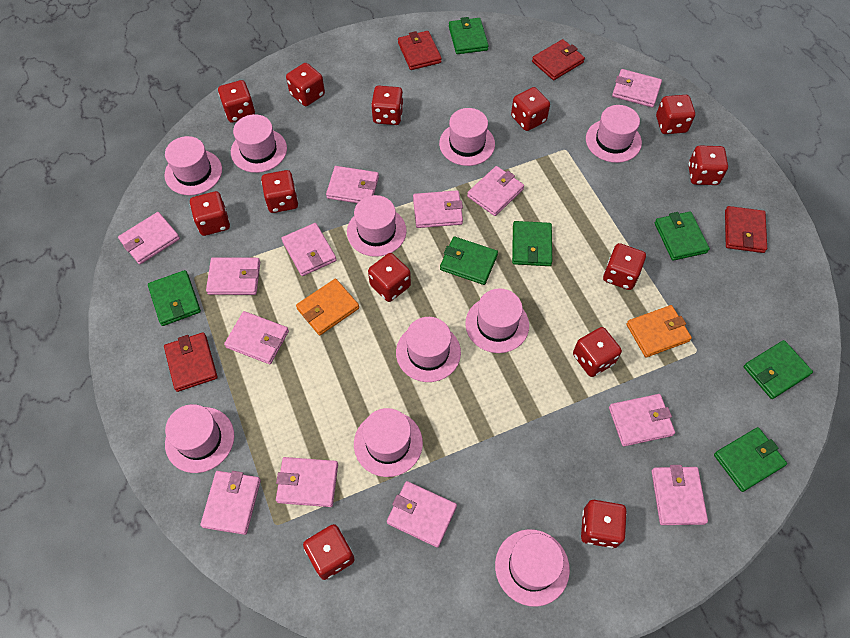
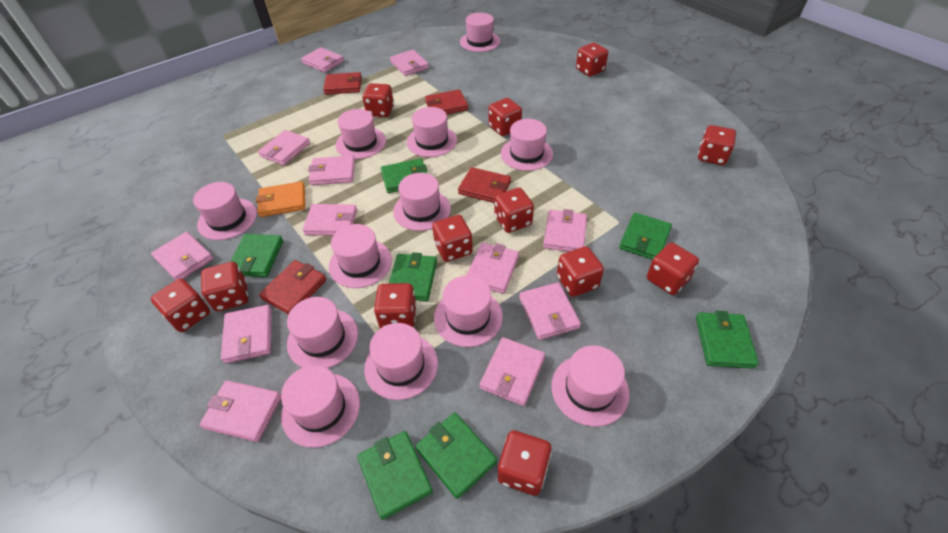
orange wallet: [296,279,359,335] [626,305,692,358] = 2 -> [256,181,305,217] = 1
pink hat: [164,136,222,195] [165,404,234,473] [231,114,287,173] [347,195,407,257] [354,408,423,477] [396,317,461,382] [439,108,495,166] [465,288,529,353] [495,529,570,607] [586,105,642,163] = 10 -> [193,182,257,240] [281,365,360,448] [287,297,358,368] [329,224,392,288] [335,109,386,159] [364,323,438,400] [393,173,451,231] [407,107,457,157] [434,276,503,347] [460,13,500,52] [501,119,553,171] [551,345,630,427] = 12
pink wallet: [118,212,180,264] [200,471,261,535] [206,257,260,295] [224,311,289,364] [276,457,338,507] [282,223,336,276] [326,166,379,203] [387,481,457,548] [413,190,463,228] [467,166,524,216] [609,394,675,446] [612,69,662,108] [652,465,708,525] = 13 -> [151,232,213,280] [199,380,281,442] [221,305,271,363] [258,130,310,166] [301,47,344,72] [303,204,357,236] [308,155,355,185] [390,50,429,76] [466,243,519,294] [479,337,545,406] [519,282,581,340] [543,209,587,252] = 12
red dice: [190,191,230,236] [218,80,255,123] [261,170,298,213] [286,63,325,106] [303,524,355,580] [368,253,411,302] [371,86,403,125] [511,87,550,131] [573,327,622,377] [581,500,627,548] [603,243,646,290] [656,95,695,134] [688,146,728,185] = 13 -> [151,279,210,332] [201,262,248,311] [362,83,394,117] [374,283,417,329] [432,215,473,262] [488,98,522,136] [494,188,534,233] [497,430,551,496] [557,246,604,297] [576,43,608,77] [647,243,699,295] [698,125,736,165] = 12

